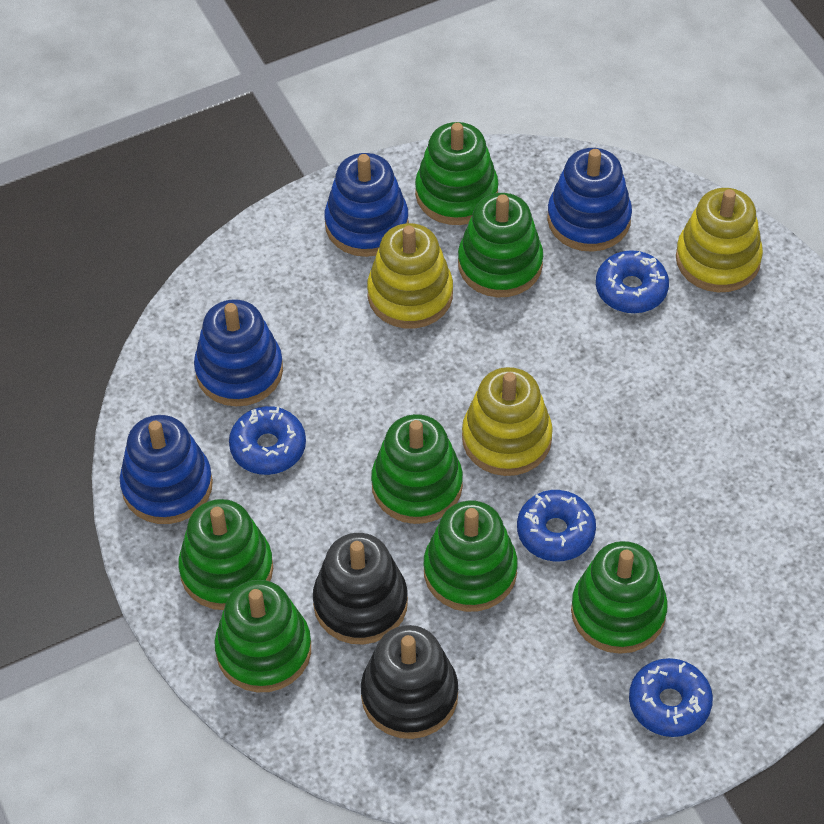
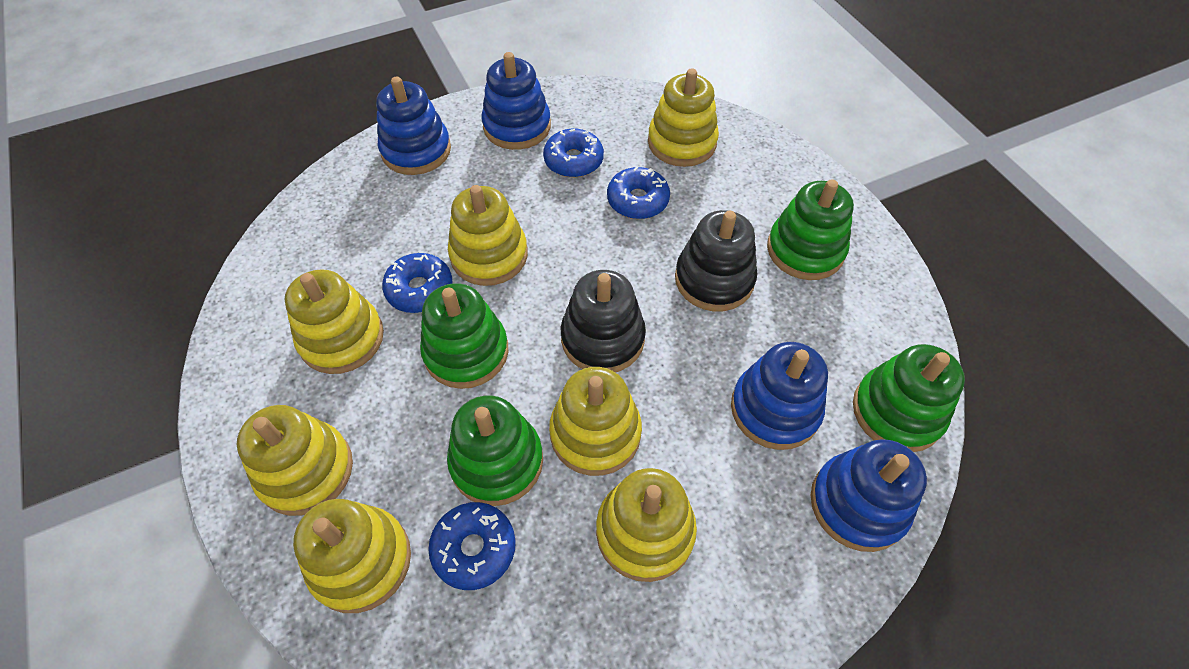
green stacking toy: [178,499,273,610] [214,580,311,692] [371,414,463,524] [415,122,499,225] [424,500,517,612] [458,193,543,297] [571,541,668,654] = 7 -> [420,283,508,389] [447,395,543,506] [767,179,854,280] [853,344,965,452] = 4
yellow stacking toy: [367,223,453,329] [462,367,553,476] [676,188,763,292] = 3 -> [237,405,353,516] [284,269,384,374] [293,499,411,613] [448,185,528,286] [549,367,642,476] [596,468,697,582] [648,68,719,167] = 7

